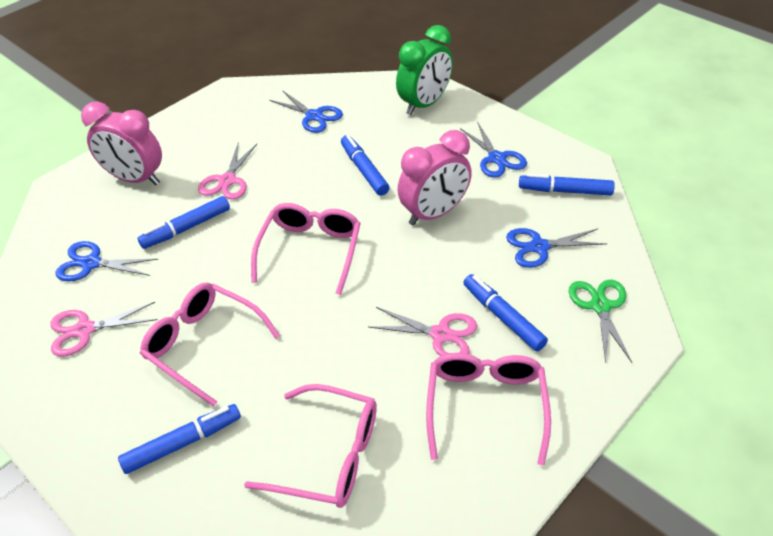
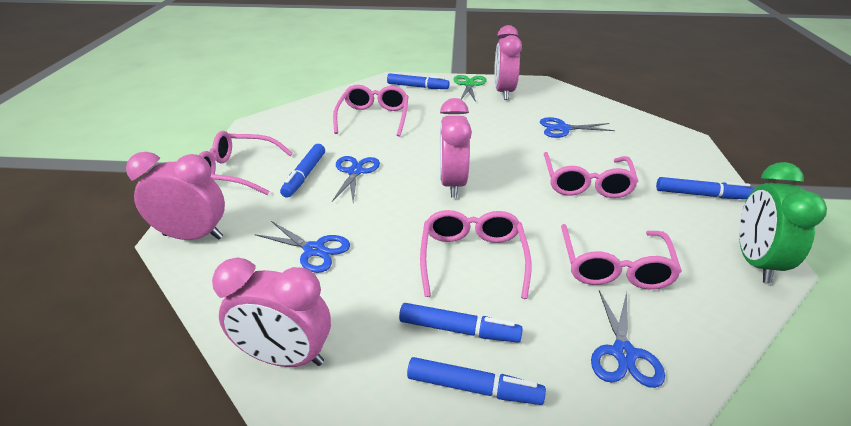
pink clock: [81,102,162,185] [398,130,472,226] = 2 -> [126,152,225,240] [212,257,331,367] [440,98,472,197] [494,25,522,100] = 4
pink glasses: [140,283,280,407] [244,384,377,508] [251,203,361,295] [426,353,551,465] = 4 -> [199,131,293,195] [333,85,409,137] [420,210,531,299] [544,152,639,198] [561,224,682,289] = 5
pink scissors: [50,302,158,357] [198,144,257,200] [368,307,477,356] = 3 -> none = 0

